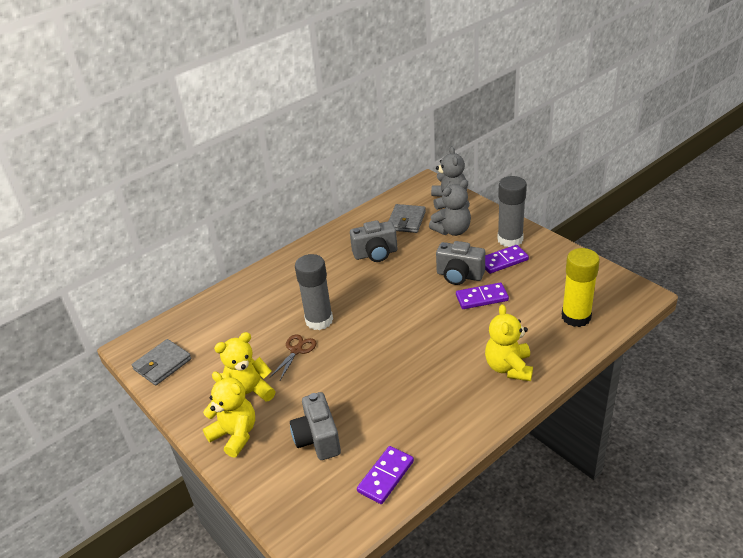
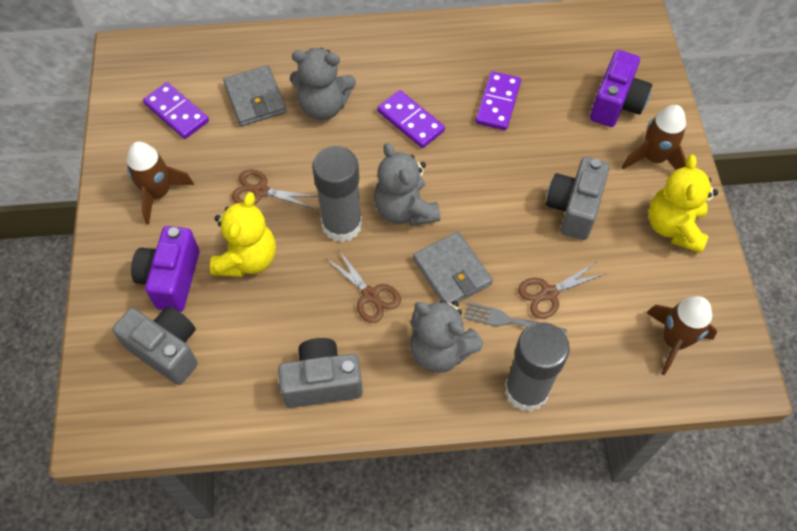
brown rocket: none = 0 -> [127,142,194,224] [622,105,686,170] [646,296,717,375] = 3
brown scissors: [270,334,316,380] = 1 -> [232,169,318,209] [327,249,401,323] [518,262,605,319] = 3
grey fork: none = 0 -> [464,302,567,335] = 1
grey teddy bear: [429,180,471,236] [431,146,467,210] = 2 -> [290,48,356,120] [374,143,440,226] [410,300,483,373] = 3
purple camera: none = 0 -> [131,226,199,312] [590,50,652,127] = 2
yellow glue stick: [562,248,600,327] = 1 -> none = 0
yellow teddy bear: [203,371,255,458] [214,332,275,401] [485,304,533,381] = 3 -> [210,192,276,277] [649,155,718,253] = 2

